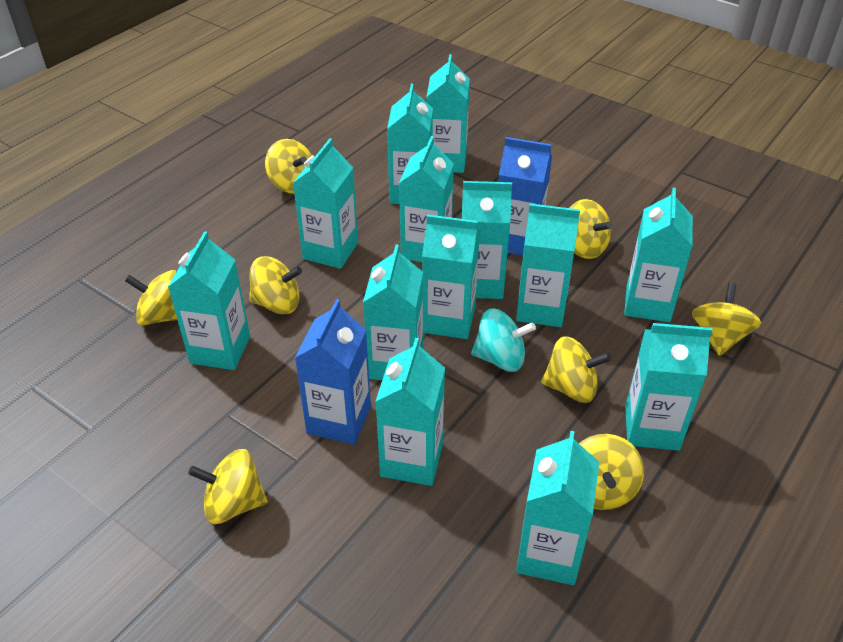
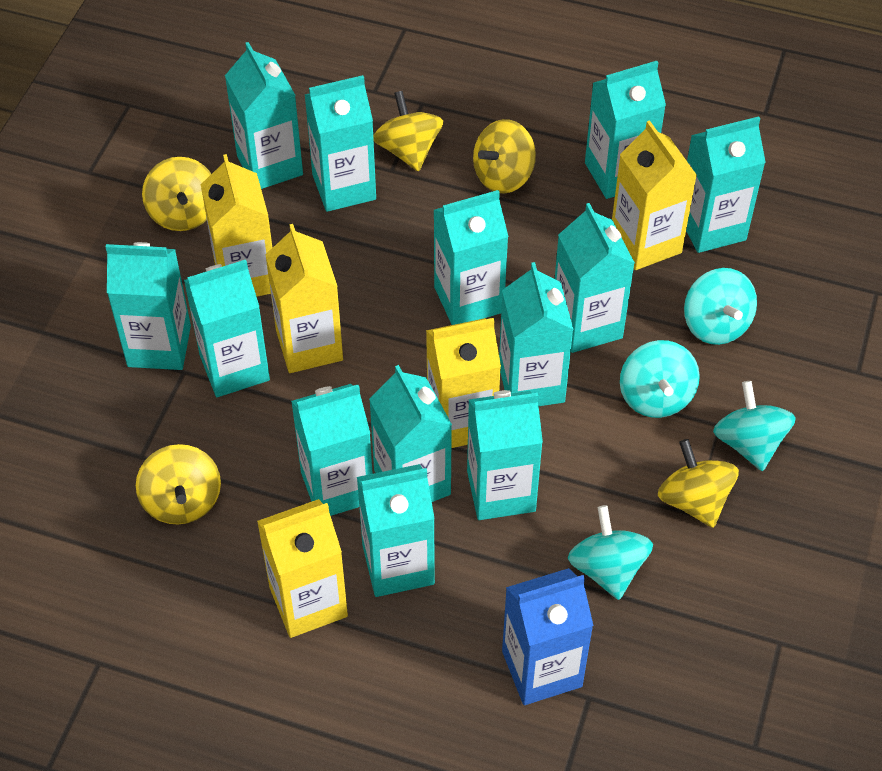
blue carton: [295,299,371,445] [498,137,552,256] = 2 -> [502,568,593,705] = 1
turquoise spinning top: [471,308,536,372] = 1 -> [568,505,653,600] [620,340,700,418] [684,268,757,345] [713,381,796,471] = 4
yellow carton: none = 0 -> [201,154,272,297] [257,499,348,638] [265,224,343,373] [426,318,501,448] [612,120,697,270] = 5
yellow spinning top: [125,270,177,325] [188,449,268,524] [249,256,302,314] [265,139,312,194] [541,336,611,403] [570,199,612,259] [579,434,644,510] [692,283,761,356] = 8 -> [136,444,221,525] [142,157,211,231] [373,91,443,172] [473,119,536,194] [658,439,739,528] = 5

